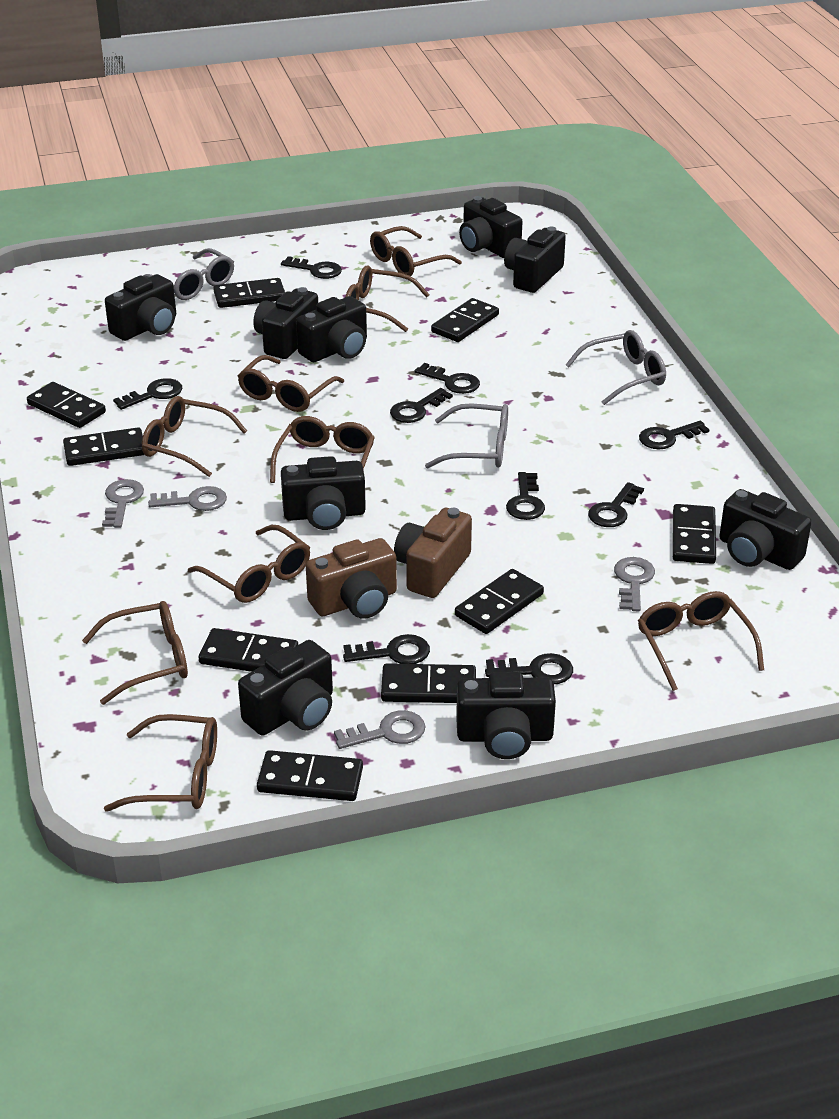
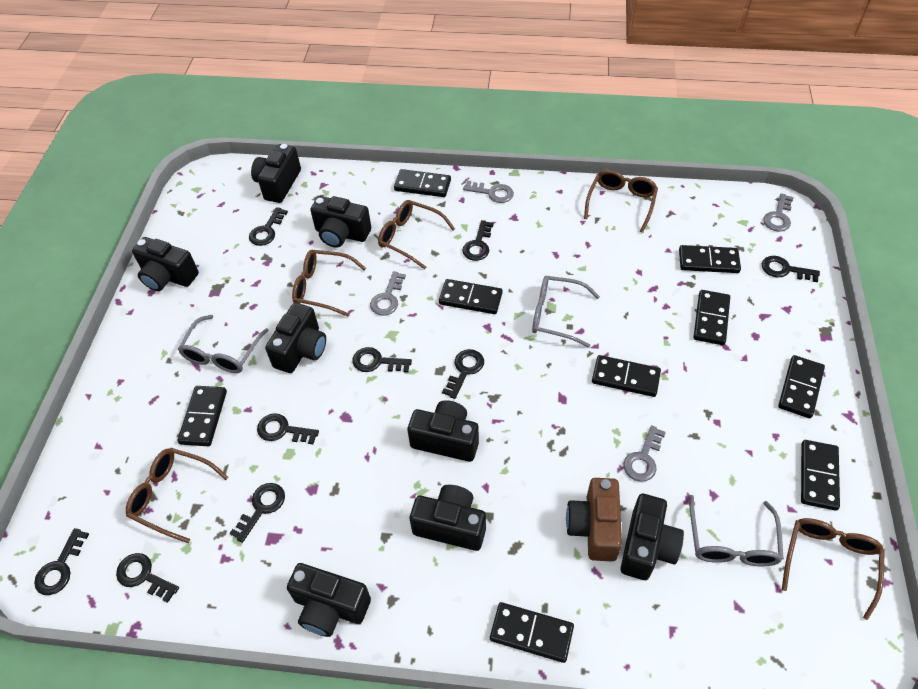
black camera: [105,274,176,341] [238,640,333,736] [253,287,318,359] [281,456,366,530] [296,296,367,362] [456,672,556,759] [459,196,522,258] [504,227,566,293] [719,489,812,570] = 9 -> [132,237,199,291] [251,144,301,203] [265,303,326,373] [287,563,371,637] [310,196,371,248] [407,400,479,462] [410,485,486,551] [620,494,684,580] = 8
brown camera: [306,538,397,619] [394,508,472,598] = 2 -> [566,478,622,561] = 1
brown glasses: [82,601,188,705] [104,714,217,812] [142,396,247,477] [188,525,310,603] [238,355,344,412] [270,416,375,483] [345,265,430,332] [370,226,462,276] [638,591,764,691] = 9 -> [126,448,228,543] [292,250,366,317] [378,200,455,269] [584,170,658,233] [782,518,885,620] = 5

